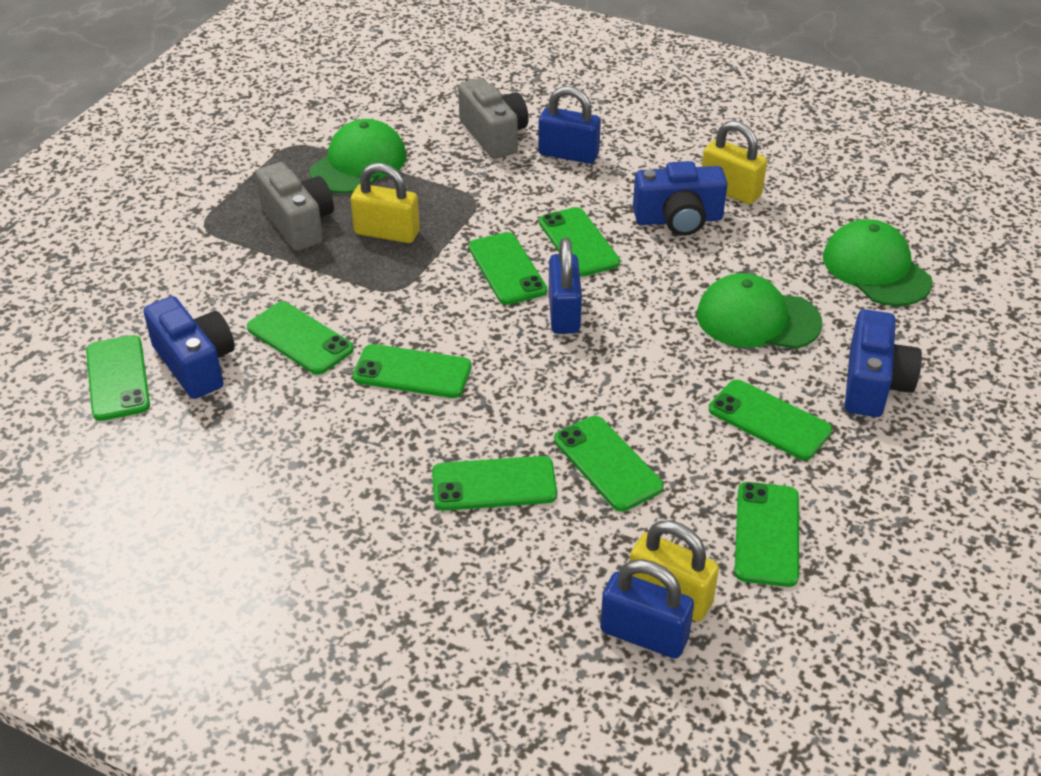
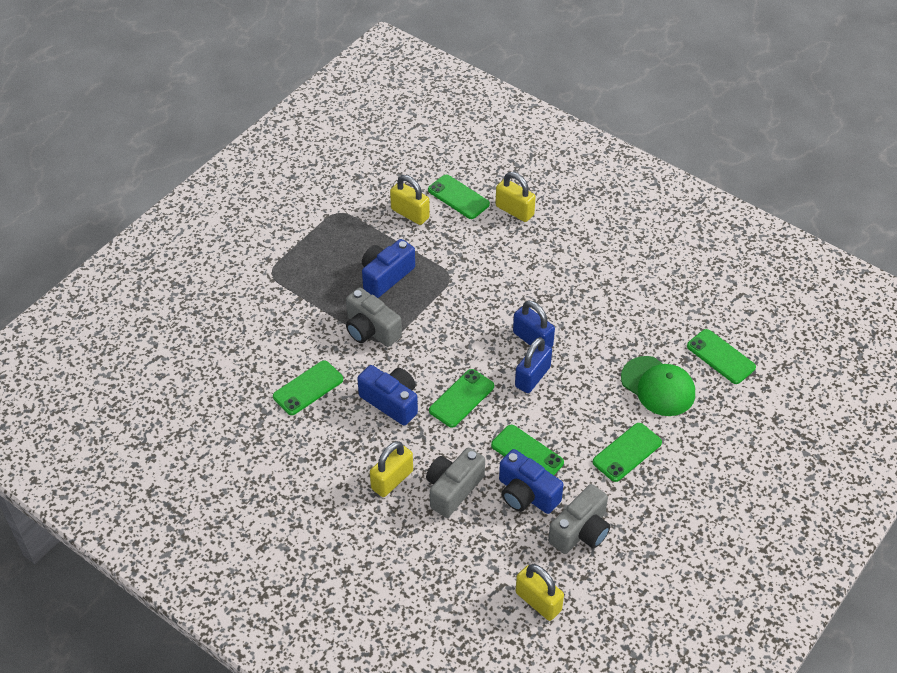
blue padlock: [538,86,601,164] [549,238,582,334] [600,559,694,658] = 3 -> [513,301,555,348] [515,337,552,393] = 2
green cap: [310,119,406,194] [697,273,823,349] [823,219,933,306] = 3 -> [621,356,695,416] = 1
green phone: [86,335,150,421] [247,302,354,375] [353,344,471,398] [432,456,557,511] [468,232,547,305] [539,207,620,277] [554,416,664,511] [709,380,832,460] [735,482,799,587] = 9 -> [273,360,343,415] [428,175,490,219] [429,369,494,428] [491,425,564,475] [593,423,662,482] [687,329,756,384] = 6
grey camera: [255,162,334,251] [458,78,529,159] = 2 -> [346,287,402,347] [426,447,485,518] [548,484,610,554] = 3
yellow padlock: [351,163,420,243] [630,520,719,622] [702,120,767,204] = 3 -> [370,441,413,497] [390,175,430,225] [495,172,536,222] [516,564,564,621] = 4

